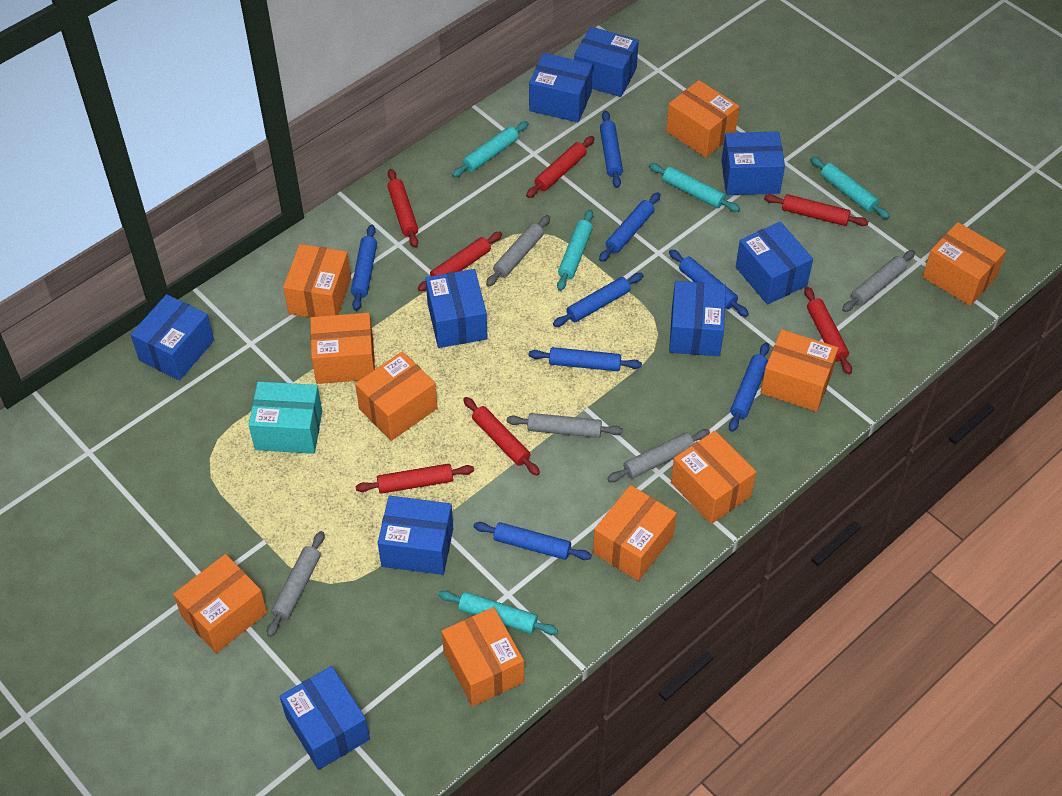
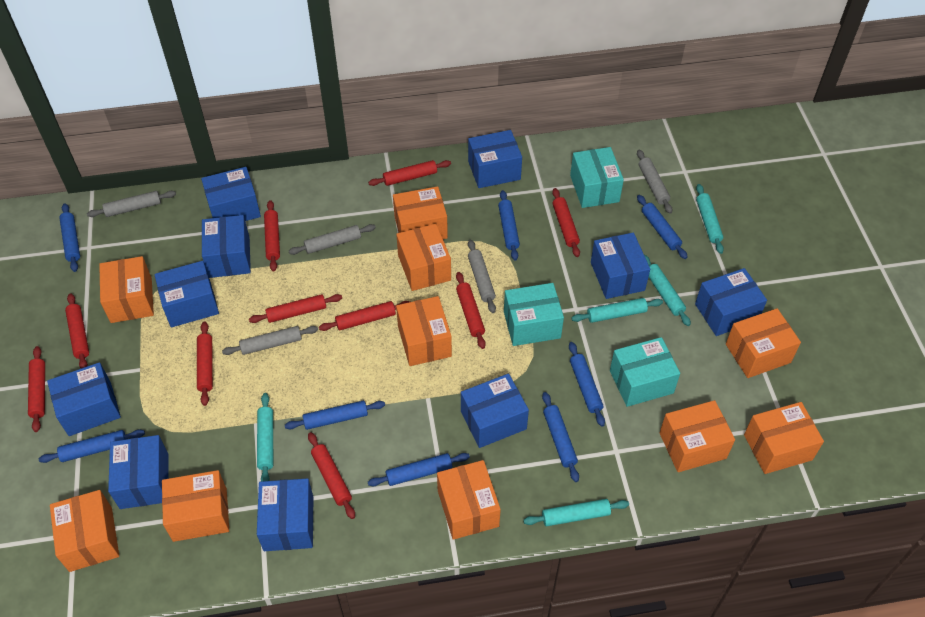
blue box: [131,294,214,381] [280,666,370,770] [378,496,453,575] [425,269,488,348] [529,53,593,122] [574,27,639,97] [669,281,726,356] [721,132,785,195] [736,222,813,305] = 9 -> [47,362,121,436] [108,435,168,509] [154,261,219,328] [201,167,261,221] [202,215,251,278] [257,478,313,551] [461,374,529,448] [468,130,522,188] [591,233,650,299] [695,268,767,336] = 10
red rolling pin: [355,464,474,494] [387,169,418,248] [418,232,502,291] [463,397,540,476] [526,136,595,198] [764,194,869,226] [804,287,852,374] = 7 -> [28,346,45,432] [65,293,89,368] [197,321,213,406] [249,294,342,323] [264,200,280,271] [308,432,355,519] [319,301,410,331] [368,160,451,186] [456,272,486,349] [552,188,580,257] = 10
turquoise box: [248,381,322,454] = 1 -> [504,283,564,346] [570,147,624,208] [610,337,680,407] = 3

